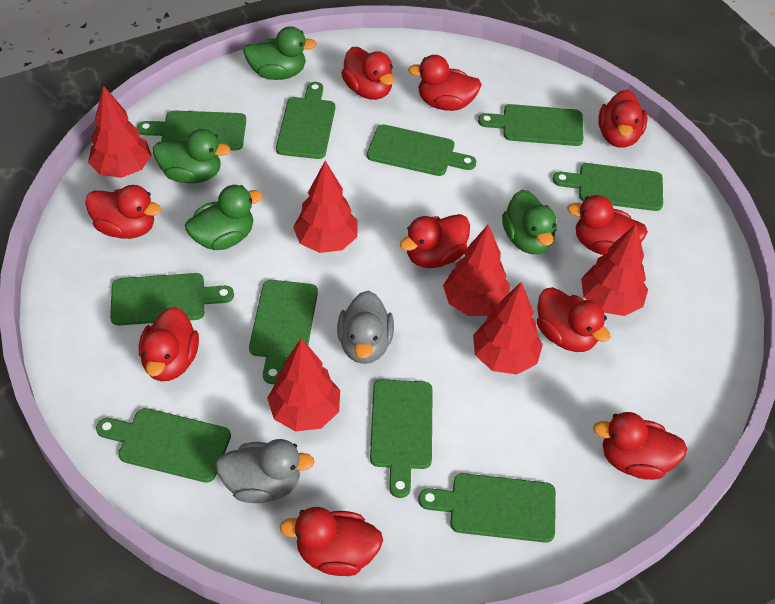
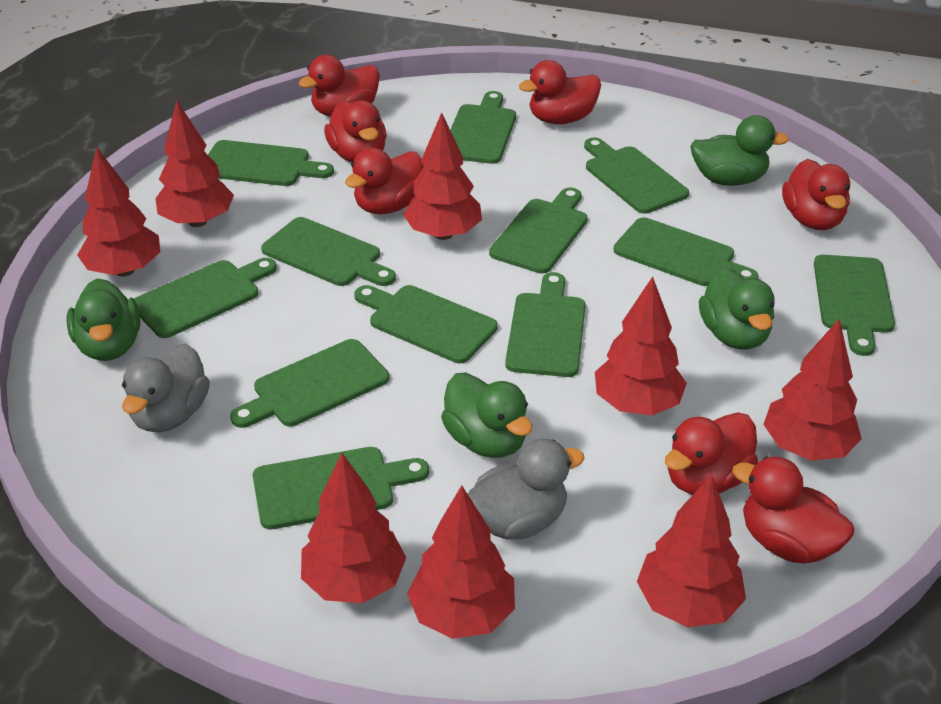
green cutting board: [96,408,231,483] [110,273,234,326] [137,110,246,151] [249,280,318,384] [276,82,335,159] [367,125,476,176] [370,380,433,498] [418,473,556,543] [478,104,583,146] [553,163,663,211] = 10 -> [134,258,277,338] [208,140,334,186] [230,339,389,428] [253,447,429,529] [261,217,396,286] [354,285,498,363] [450,91,516,164] [489,188,588,274] [505,272,586,377] [584,138,689,214] [614,217,758,286] [814,255,895,356] = 12
red duck: [85,185,161,239] [139,307,199,381] [279,507,383,576] [341,47,394,100] [400,214,470,268] [408,55,482,111] [537,287,611,352] [567,195,648,255] [593,412,687,480] [598,90,647,148] = 10 -> [299,55,380,117] [324,100,387,162] [345,148,424,214] [519,60,601,124] [665,412,758,495] [732,456,854,564] [782,159,850,230] = 7
red tree: [88,85,151,178] [267,338,340,432] [293,161,358,253] [443,225,510,316] [473,282,543,374] [581,224,648,316] = 6 -> [77,147,160,277] [155,101,234,227] [301,453,406,603] [403,112,482,240] [407,485,515,639] [595,277,687,416] [637,474,746,627] [763,319,862,461] = 8

